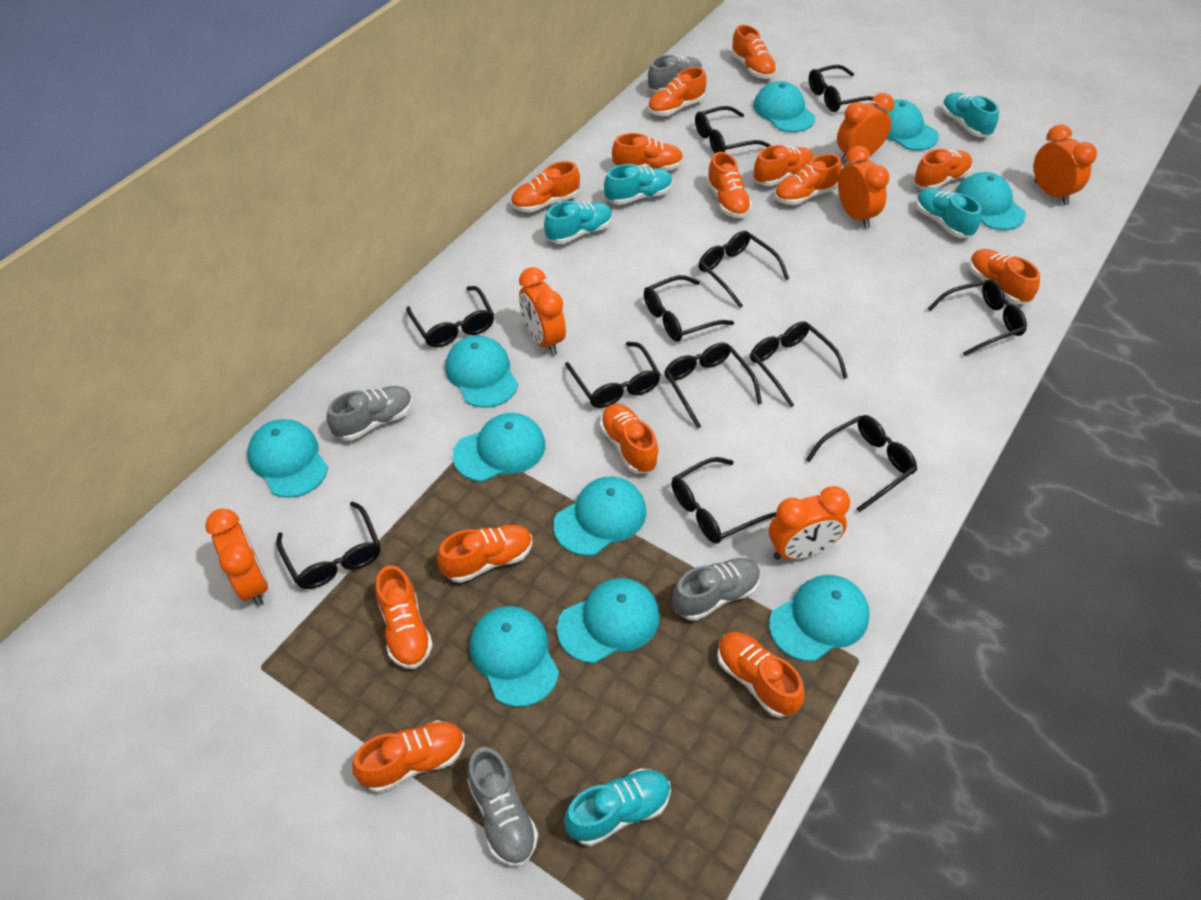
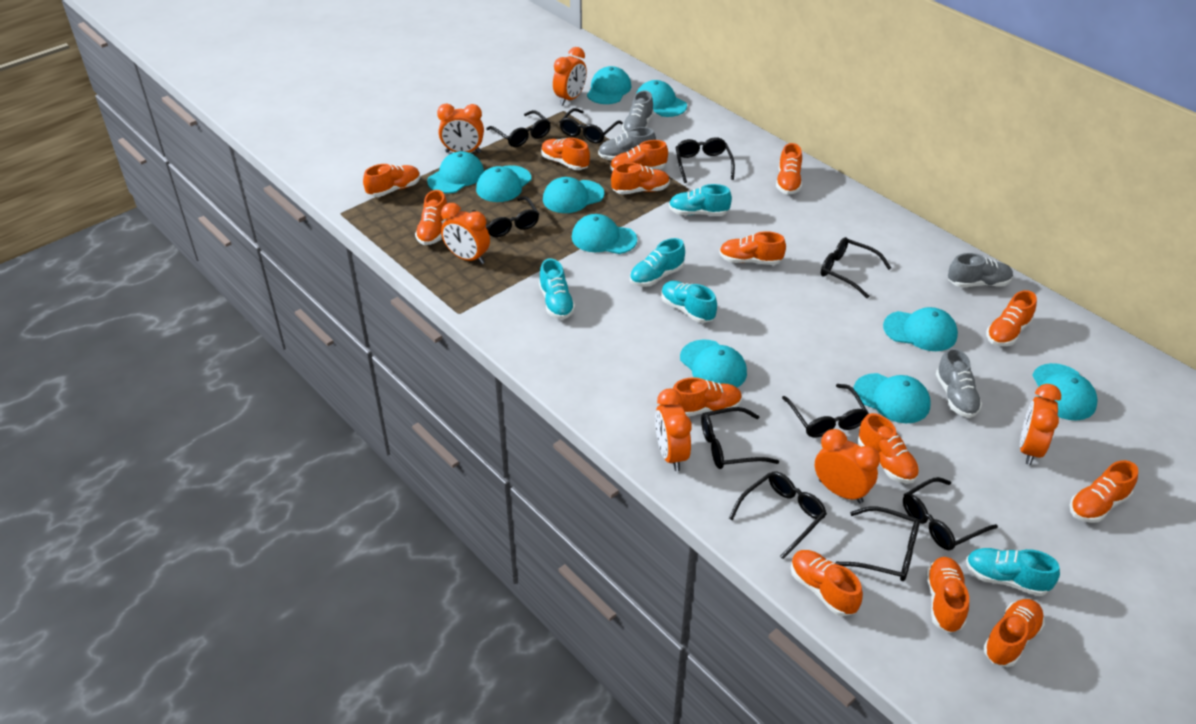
black glasses: [276,501,380,589] [406,286,494,347] [565,342,661,408] [644,275,734,342] [664,343,762,429] [672,457,776,544] [695,106,771,153] [699,231,789,308] [750,321,848,407] [806,415,917,512] [809,65,874,112] [927,280,1027,356] = 12 -> [472,196,539,237] [486,110,551,147] [560,108,623,143] [675,137,735,183] [701,407,779,469] [729,471,827,559] [782,384,869,438] [821,237,891,298] [835,506,920,581] [903,477,998,550] = 10

